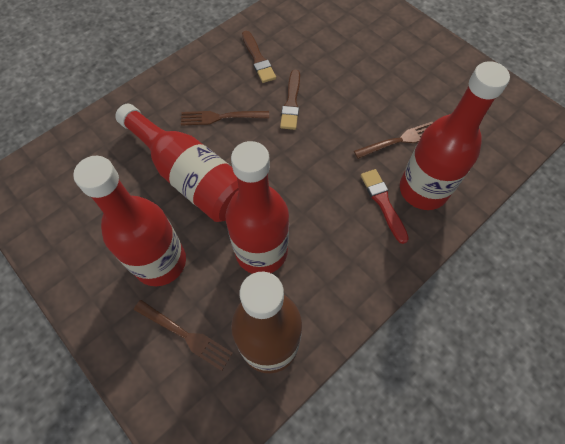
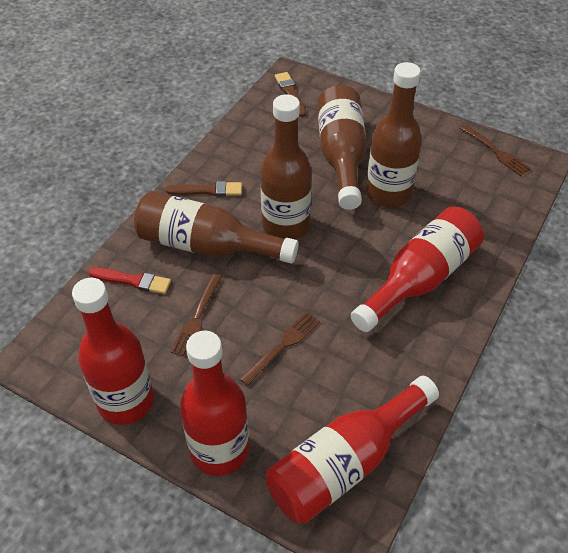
brown bottle: [231,272,302,373] = 1 -> [134,191,299,263] [260,94,312,240] [317,85,367,210] [366,62,422,207] = 4

